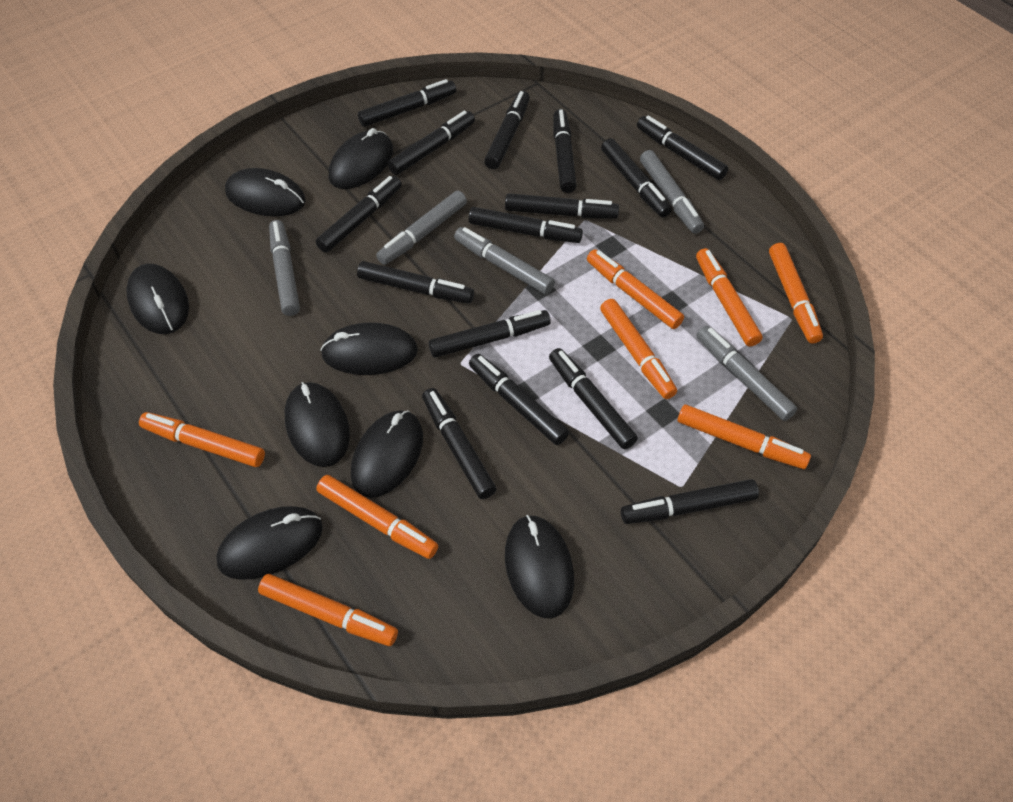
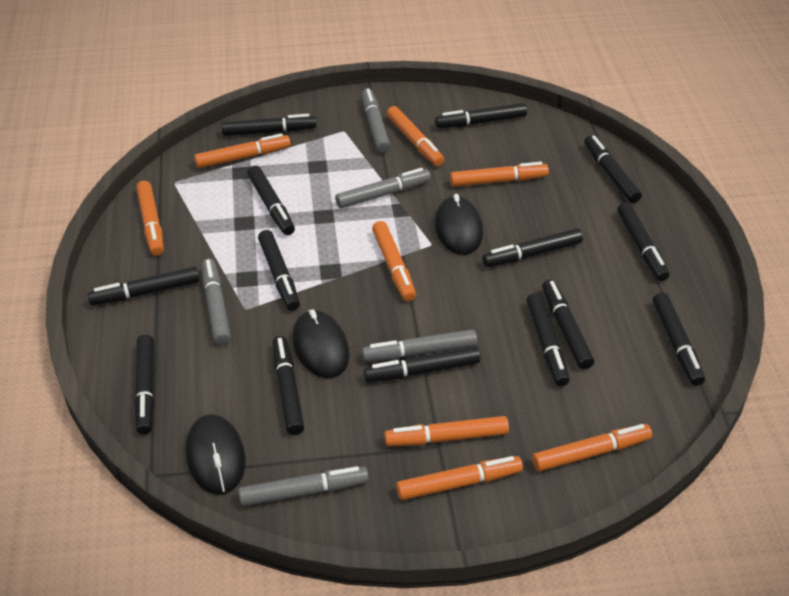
black marker: [316,176,402,253] [357,261,474,304] [358,79,456,127] [388,111,475,175] [422,388,496,499] [429,310,551,358] [469,207,583,243] [469,354,569,445] [484,91,530,169] [505,193,619,219] [549,348,638,450] [553,109,577,193] [601,138,672,218] [621,479,759,524] [637,116,728,180] = 15 -> [87,266,200,306] [134,335,155,434] [221,114,317,136] [247,165,295,235] [258,230,300,311] [272,336,304,435] [364,346,480,382] [435,103,527,128] [482,228,583,267] [526,293,570,386] [542,280,594,369] [584,135,642,203] [617,202,670,281] [653,293,705,386] = 14
black mouse: [126,264,189,334] [216,506,323,580] [225,168,306,216] [285,382,350,467] [320,323,418,375] [329,128,393,189] [351,410,423,498] [505,515,574,618] = 8 -> [186,414,246,495] [293,309,350,378] [435,194,483,255] = 3

